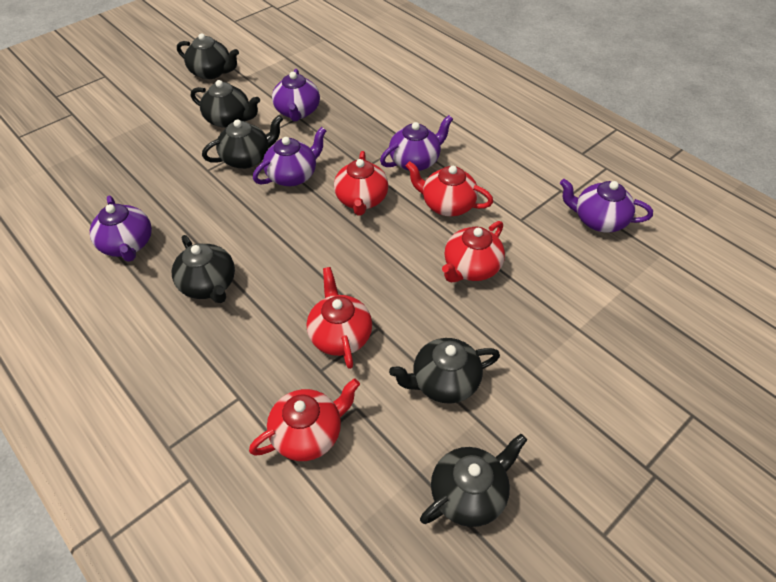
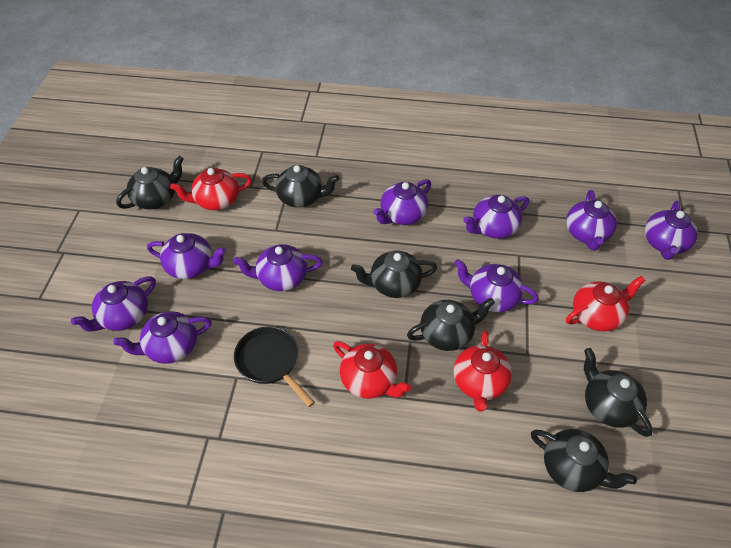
black pan: none = 0 -> [234,326,315,407] = 1
purple teapot: [90,195,152,262] [253,127,326,186] [272,69,320,121] [380,115,453,171] [560,179,653,233] = 5 -> [71,277,156,331] [114,311,212,364] [147,233,227,279] [233,244,322,291] [373,179,431,225] [454,259,539,312] [463,195,529,239] [566,190,617,251] [645,201,698,260] = 9
red teapot: [249,378,360,461] [307,267,372,369] [334,151,388,215] [406,161,493,216] [442,221,505,282] = 5 -> [170,168,252,210] [333,341,411,399] [453,330,512,412] [566,276,645,331] = 4

